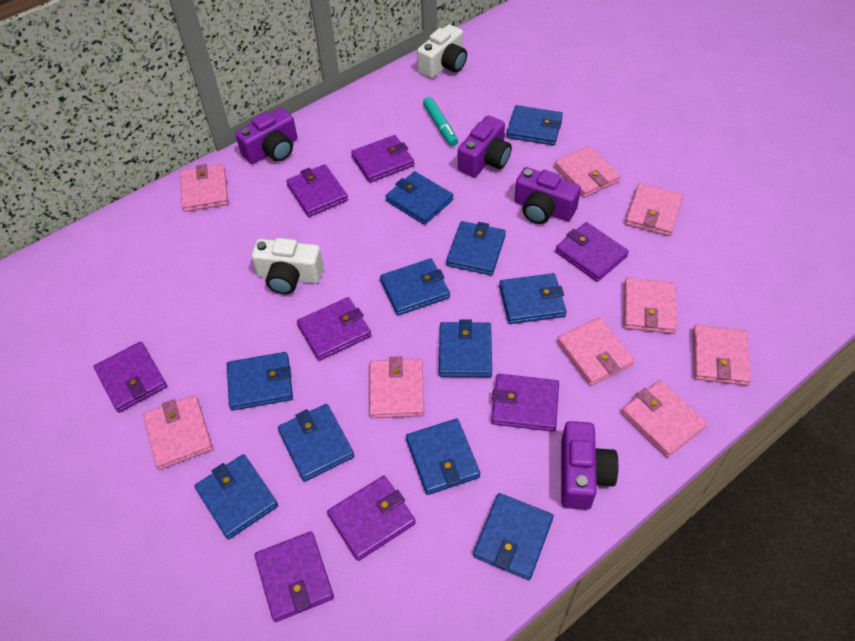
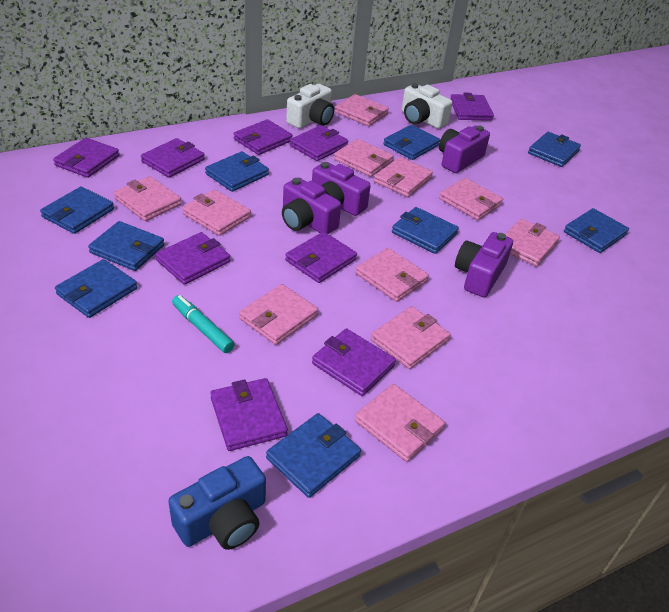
blue camera: none = 0 -> [168,456,266,550] = 1
blue wallet: [194,454,278,539] [227,352,293,411] [278,404,354,482] [380,258,450,316] [386,171,453,225] [406,419,480,495] [439,319,492,377] [446,221,506,275] [473,493,554,580] [499,273,567,324] [507,105,563,145] = 11 -> [40,186,114,234] [55,259,137,318] [88,221,164,271] [205,151,269,192] [266,413,361,498] [383,125,440,160] [392,207,459,254] [528,132,581,167] [564,208,629,253] = 9
pink wallet: [143,395,213,470] [180,164,229,212] [369,356,424,418] [554,146,620,198] [557,317,635,386] [621,380,707,458] [623,278,677,334] [625,183,683,236] [692,325,751,386] = 9 -> [114,176,182,221] [182,189,251,236] [239,284,318,345] [334,139,394,177] [335,94,389,126] [355,384,445,462] [356,248,429,302] [371,306,450,369] [374,157,433,197] [439,178,503,220] [505,219,560,267] = 11
purple wallet: [94,342,167,413] [255,532,334,622] [286,164,348,217] [297,297,371,361] [327,476,416,561] [351,135,414,183] [491,374,559,432] [555,222,629,282] = 8 -> [53,138,119,178] [141,138,205,178] [155,232,230,285] [210,378,288,451] [233,119,293,155] [285,232,357,283] [290,125,348,161] [312,328,396,396] [450,93,494,121] = 9

